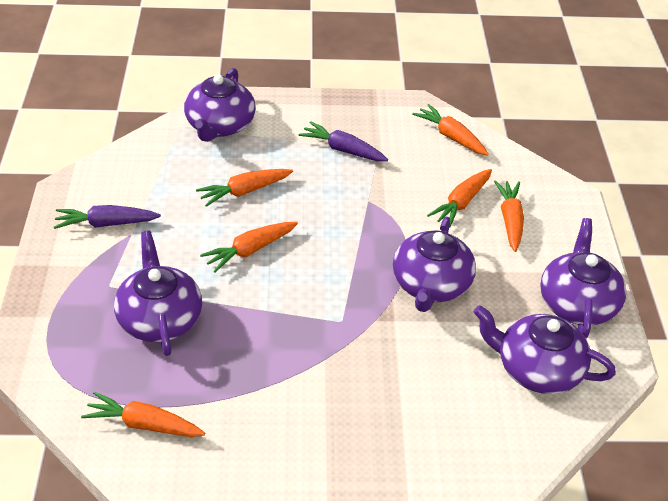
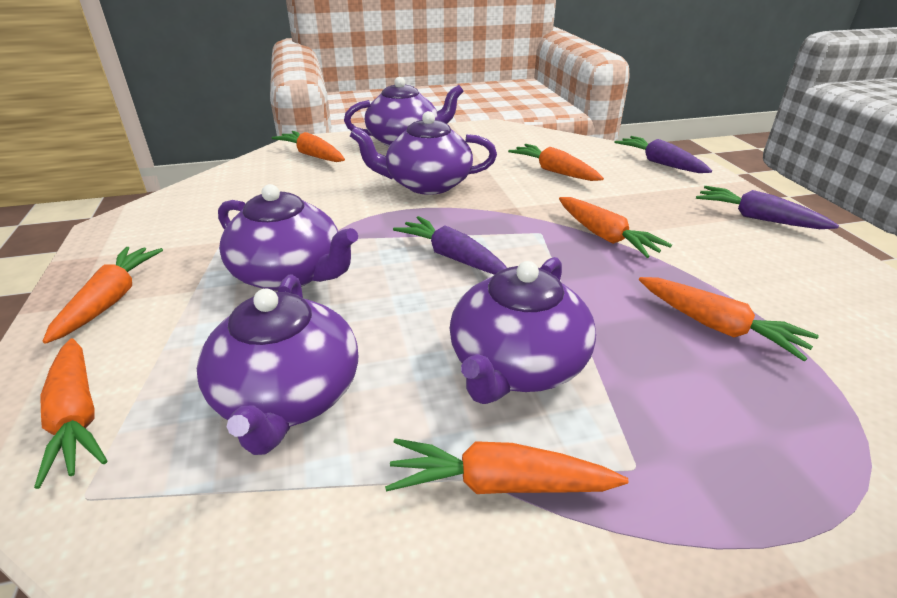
orange carrot: [81,392,205,437] [196,169,293,207] [200,222,298,272] [412,104,489,156] [427,169,492,228] [494,180,524,252] = 6 -> [34,338,108,489] [43,247,163,344] [272,131,345,162] [385,438,629,494] [508,144,604,181] [559,197,672,258] [639,277,819,361] = 7
purple carrot: [54,205,161,229] [299,121,388,161] = 2 -> [393,216,507,275] [615,136,712,173] [696,186,839,229] = 3

